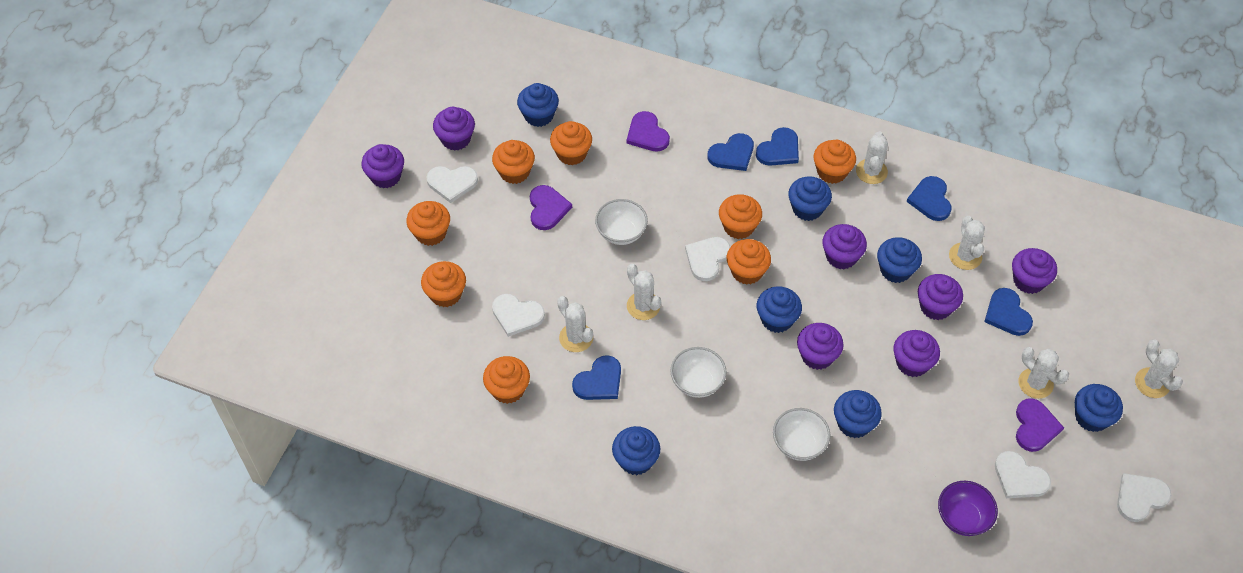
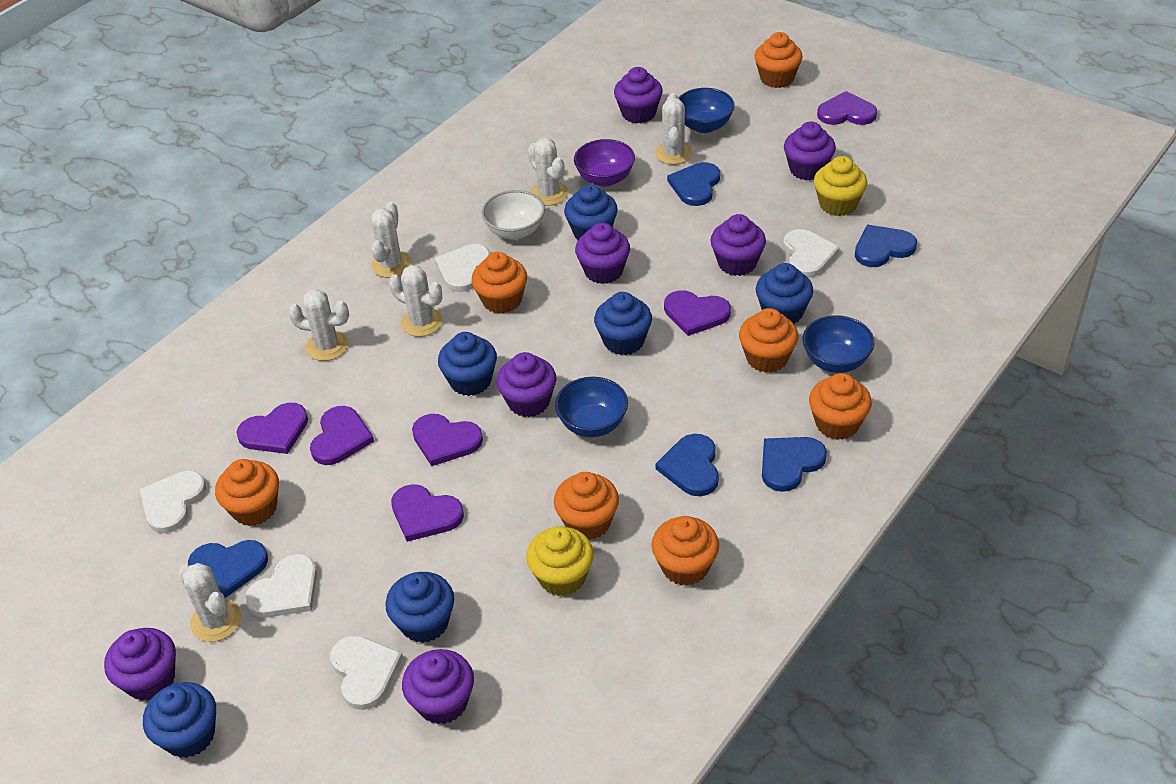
blue bowl: none = 0 -> [555,377,628,437] [679,88,735,133] [803,315,874,373] = 3
blue cupcake: [517,83,559,127] [612,426,660,475] [757,286,802,333] [788,177,832,221] [834,390,882,438] [877,237,922,283] [1075,384,1123,432] = 7 -> [143,682,216,758] [385,572,454,643] [438,332,497,396] [564,184,618,240] [594,292,652,355] [756,263,813,324] = 6
orange cupcake: [406,201,450,246] [421,261,466,307] [483,356,530,404] [492,140,535,184] [550,121,592,165] [719,194,762,239] [727,239,771,285] [814,140,856,184] = 8 -> [215,459,279,526] [471,252,527,314] [554,472,619,540] [652,516,719,586] [739,308,798,373] [754,32,803,88] [809,373,872,440] = 7
purple heart: [530,185,572,230] [627,111,670,152] [1016,398,1064,452] = 3 -> [236,403,308,454] [310,406,374,465] [391,484,464,542] [412,414,483,466] [664,290,731,336] [817,91,877,125] = 6
white bowl: [595,199,648,245] [671,347,727,398] [773,408,830,461] = 3 -> [481,190,545,240] = 1
yellow cupcake: none = 0 -> [526,526,594,596] [814,156,867,216] = 2

